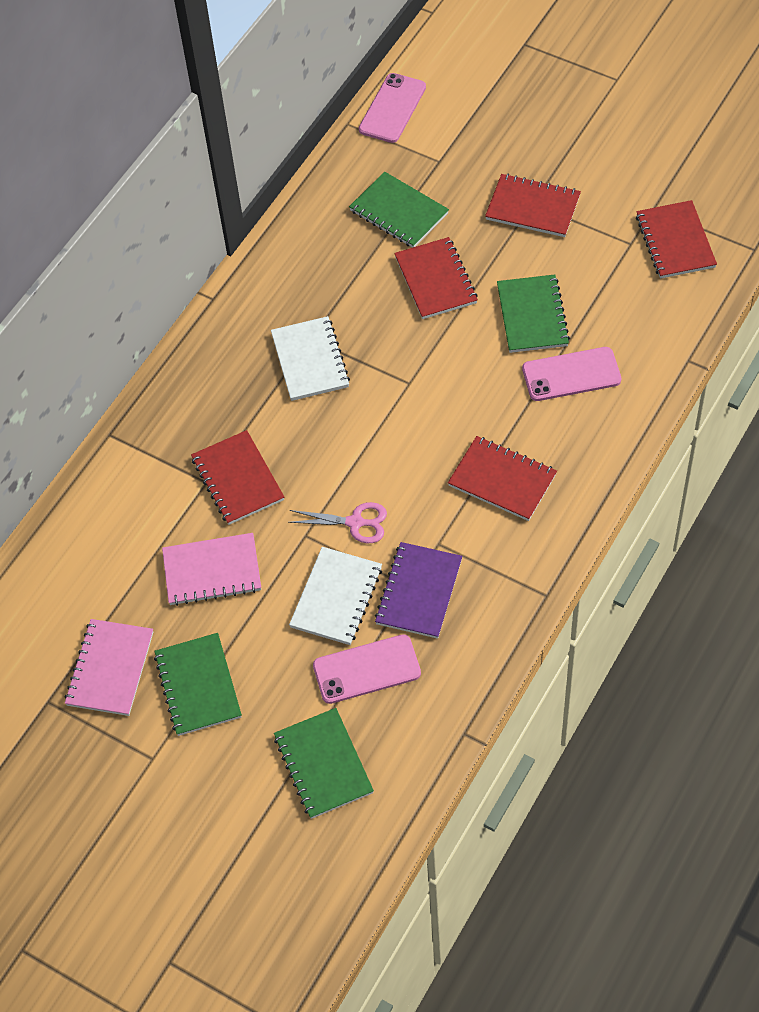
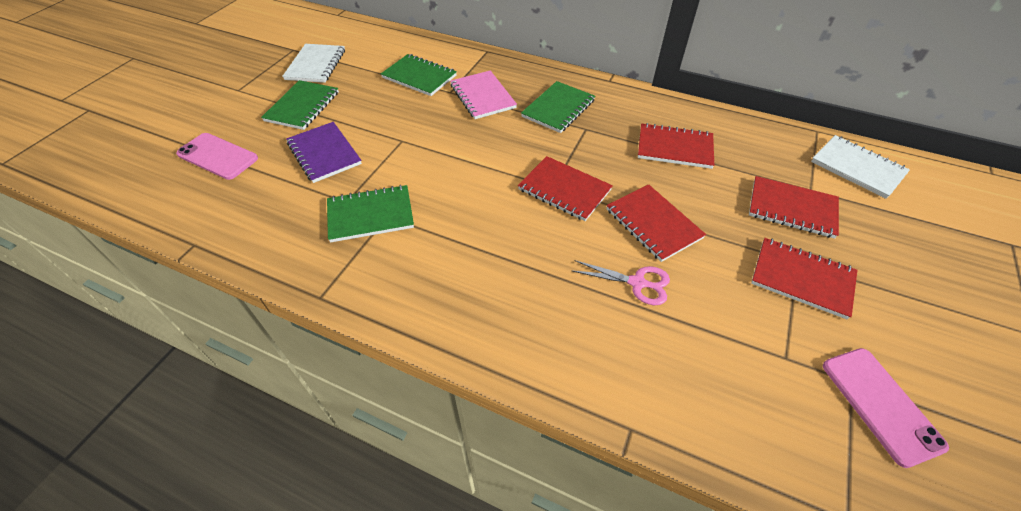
pink notebook: [65,619,153,716] [162,533,261,606] = 2 -> [450,70,517,119] = 1
pink phone: [313,634,421,704] [359,73,426,143] [522,347,621,401] = 3 -> [176,133,258,180] [823,348,949,468] = 2

